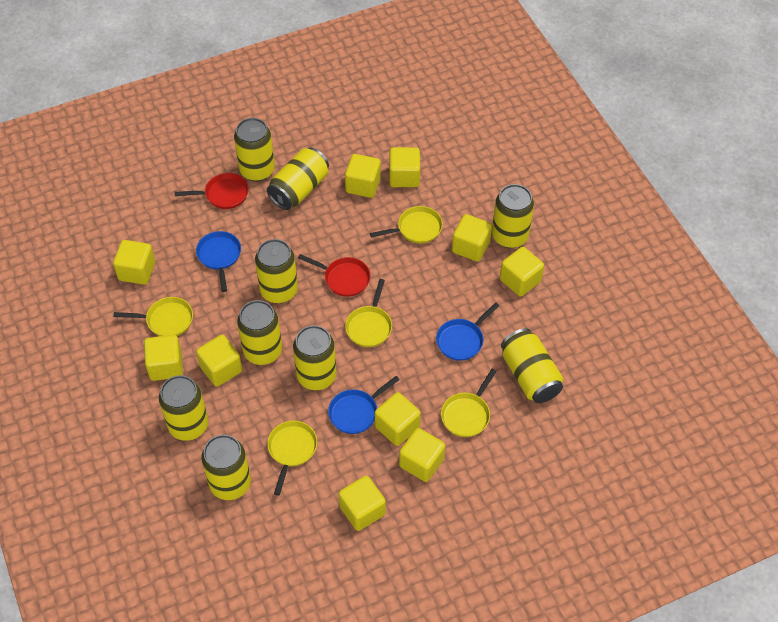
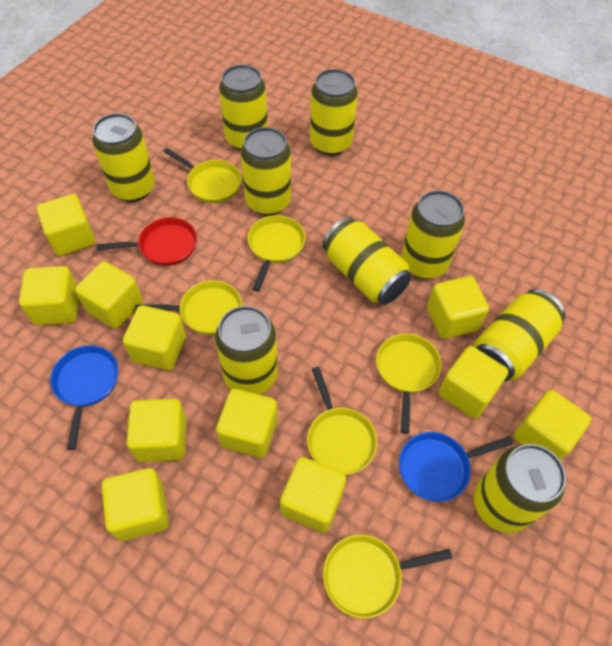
blue pan: [196,231,241,292] [328,376,400,434] [436,302,499,361] = 3 -> [50,345,118,450] [399,432,514,502] = 2
red pan: [175,173,249,209] [298,254,371,297] = 2 -> [96,217,197,266] = 1
yellow cube: [113,240,155,285] [144,335,183,381] [196,335,242,387] [338,476,386,531] [345,154,381,198] [375,392,421,446] [389,147,420,187] [399,428,445,482] [452,214,492,262] [500,247,544,297] = 10 -> [19,266,79,325] [37,194,95,256] [75,261,143,329] [102,468,169,541] [123,305,186,370] [127,399,187,462] [216,389,278,458] [280,457,346,533] [427,276,489,339] [439,346,508,419] [514,390,591,460] = 11
yellow pan: [114,297,193,336] [267,420,317,495] [345,279,392,347] [370,206,443,243] [441,369,497,437] = 5 -> [136,280,242,335] [164,148,242,203] [248,215,306,292] [307,367,377,475] [323,535,453,618] [376,334,442,434] = 6

